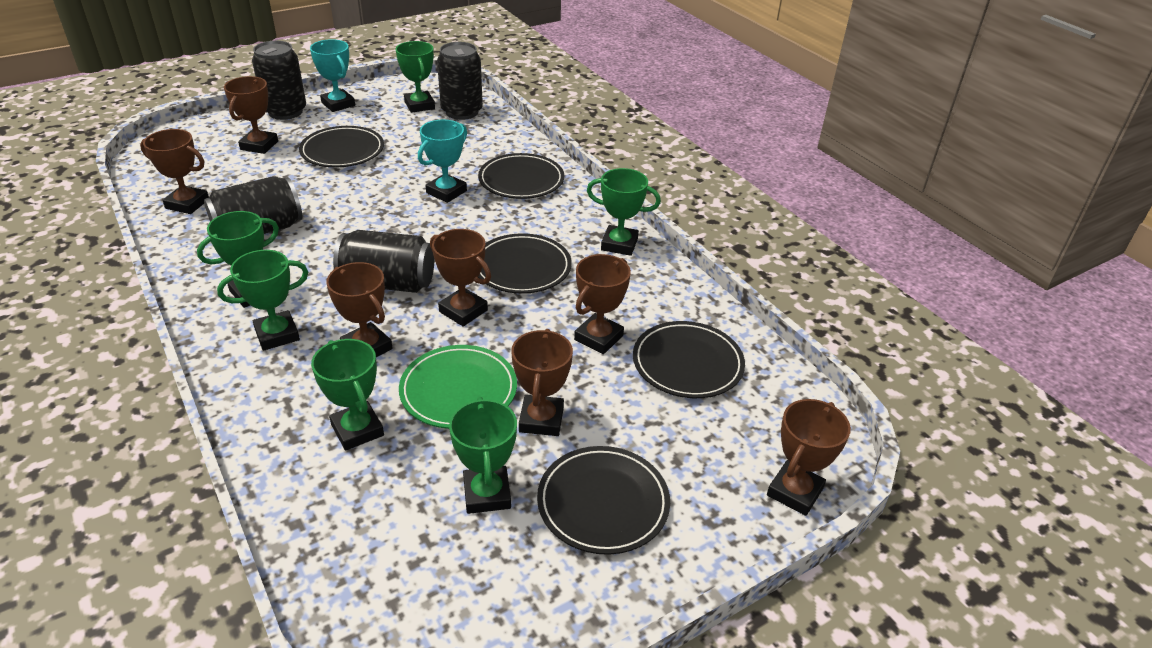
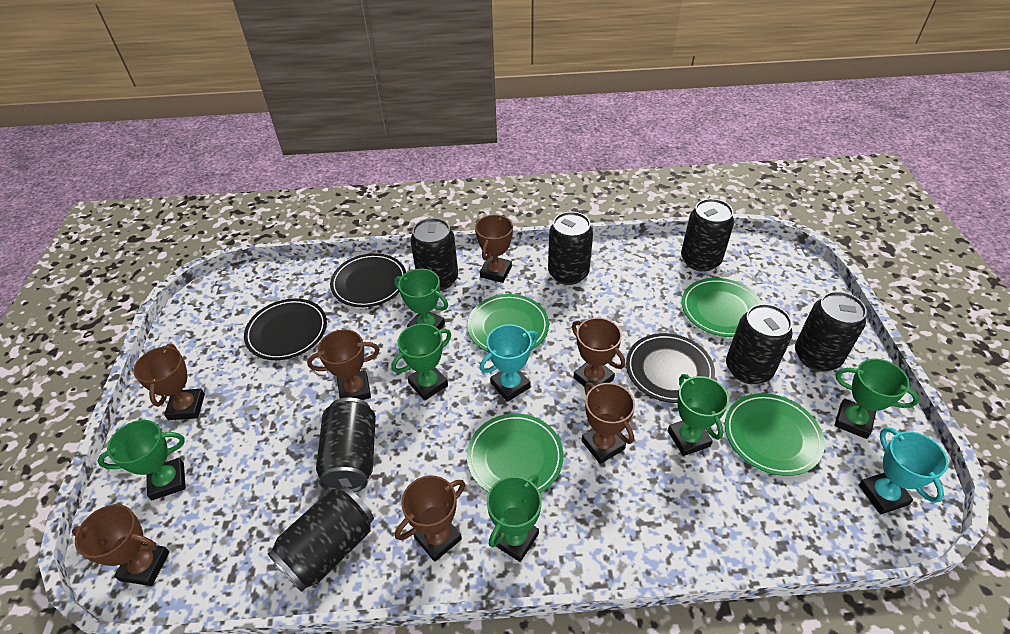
black can: [204,176,302,234] [252,41,306,120] [333,230,434,293] [437,42,483,120] = 4 -> [267,486,374,592] [316,397,376,492] [410,218,458,291] [548,212,593,285] [681,199,734,272] [726,304,793,384] [795,291,867,371] = 7
black plate: [299,126,384,168] [478,153,564,199] [478,233,572,294] [537,446,670,555] [633,321,745,398] = 5 -> [244,298,327,360] [330,253,406,307] [626,333,715,403] = 3
green plate: [399,345,517,429] = 1 -> [467,294,549,352] [467,413,563,493] [682,278,763,337] [725,393,825,476] = 4

